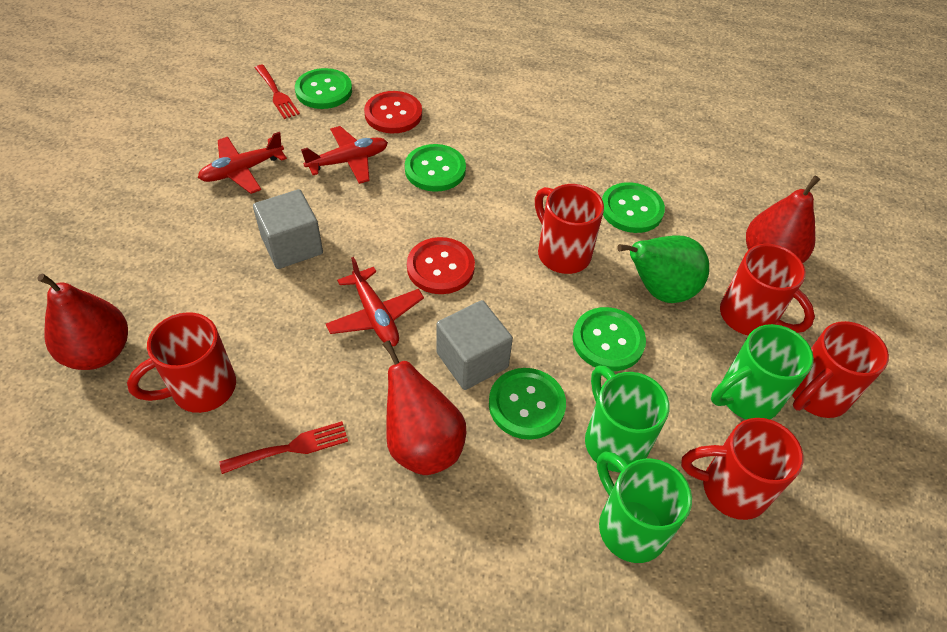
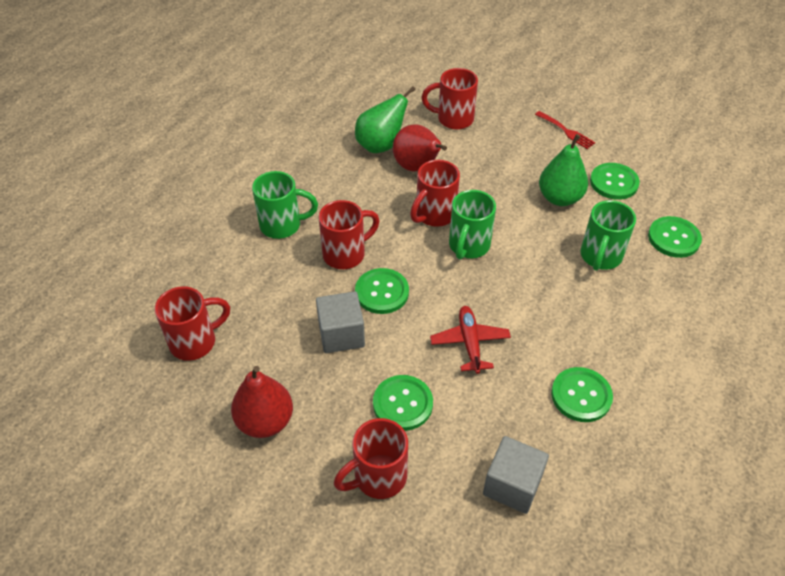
green pear: [617,235,709,303] = 1 -> [355,86,416,153] [539,134,588,206] = 2
red button: [364,91,422,134] [407,237,475,294] = 2 -> none = 0
red fork: [219,421,348,474] [255,65,300,119] = 2 -> [535,111,596,149] = 1
red pear: [37,274,128,370] [383,341,466,475] [746,176,820,263] = 3 -> [231,366,293,438] [393,124,447,171] = 2
red plane: [198,132,287,194] [301,126,388,184] [326,257,424,347] = 3 -> [430,306,511,374] = 1

